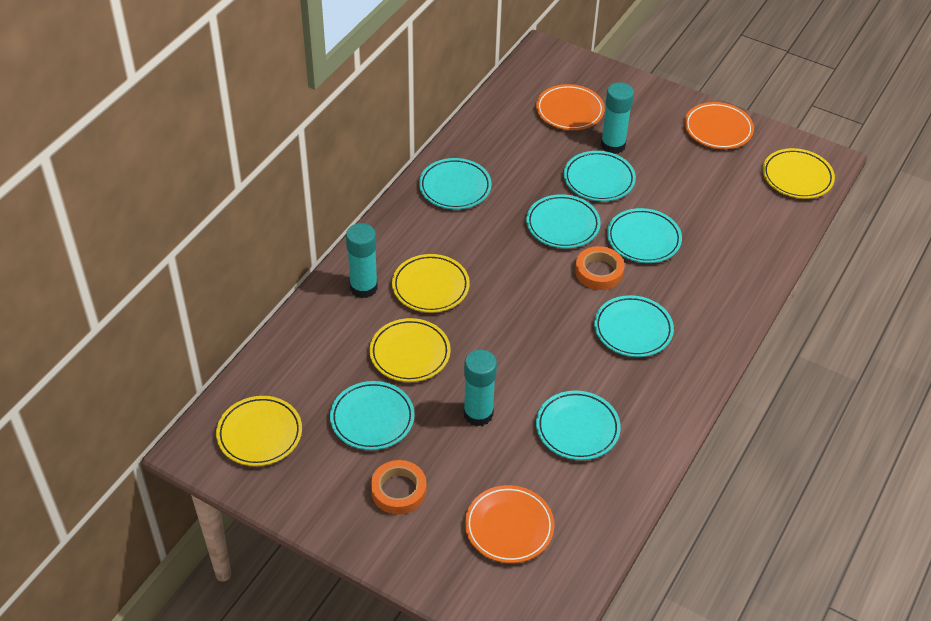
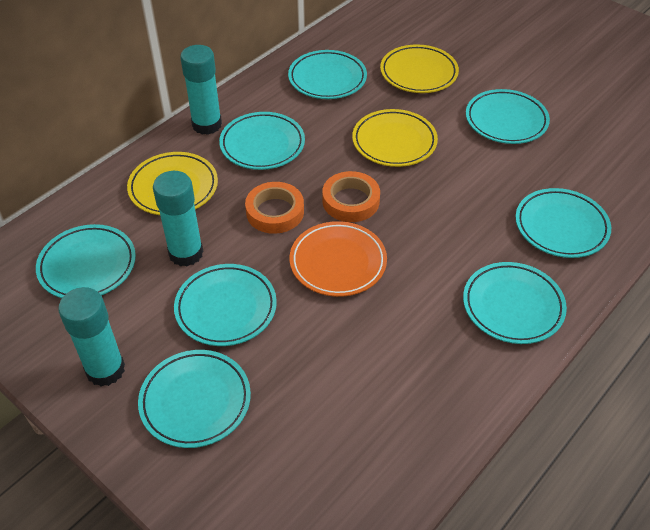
orange plate: [465,485,555,563] [536,84,605,130] [684,102,754,149] = 3 -> [290,221,387,297] = 1
turquoise plate: [330,381,415,450] [419,158,492,209] [526,194,601,248] [536,391,621,460] [564,151,636,201] [594,295,674,357] [607,208,682,263] = 7 -> [36,224,136,298] [138,350,251,448] [174,264,277,346] [219,112,305,170] [288,50,367,99] [463,262,567,344] [466,89,550,144] [515,188,611,258] = 8
yellow plate: [216,396,302,466] [369,318,451,382] [392,254,470,313] [763,148,835,199] = 4 -> [127,152,218,215] [352,109,438,167] [380,44,459,93] = 3

